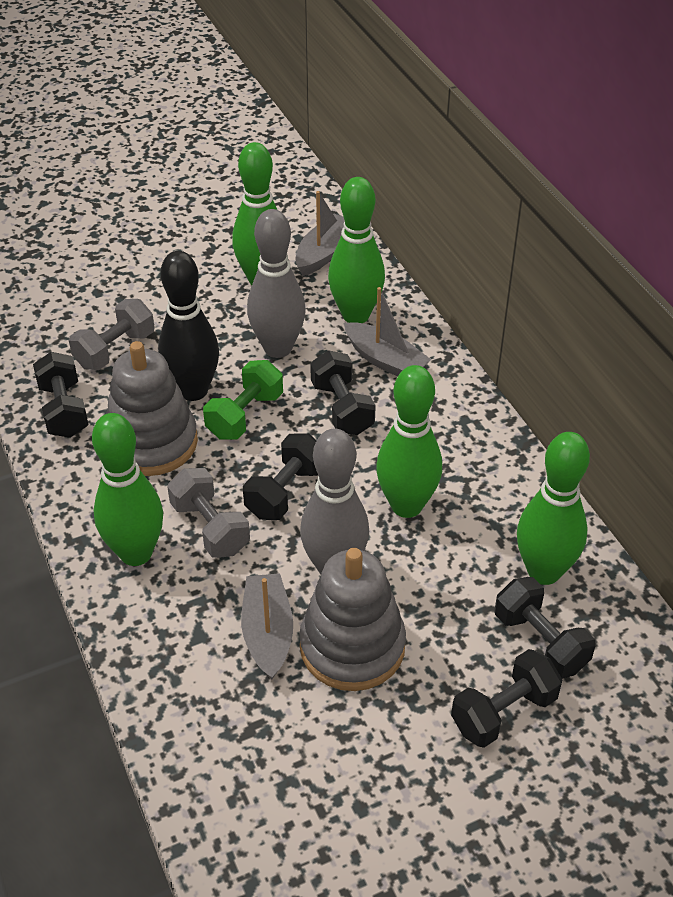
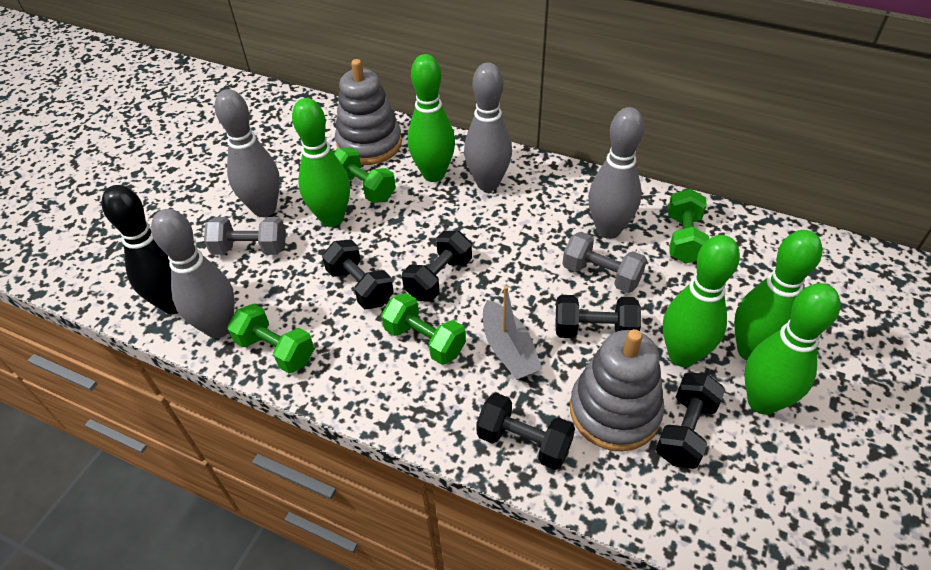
green dumbbell: [203,360,283,440] = 1 -> [227,304,315,373] [334,148,396,203] [381,293,466,365] [668,189,709,264] = 4
grey boat: [241,573,293,680] [295,191,345,276] [344,287,431,376] = 3 -> [483,286,542,380] = 1
grey bowling pin: [247,209,305,358] [300,428,369,575] = 2 -> [151,209,235,338] [215,89,280,217] [464,63,512,191] [588,107,644,239] = 4

